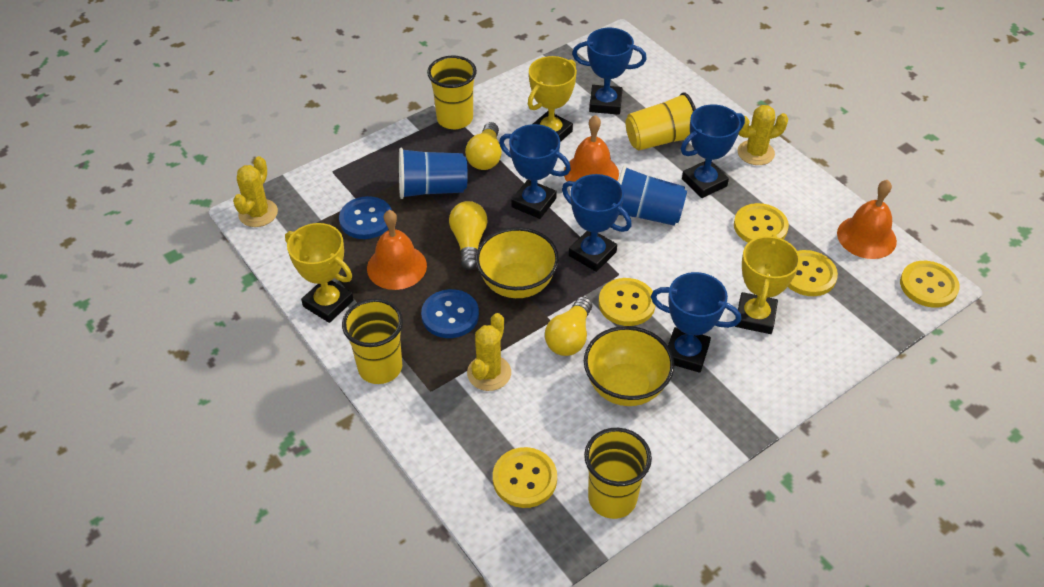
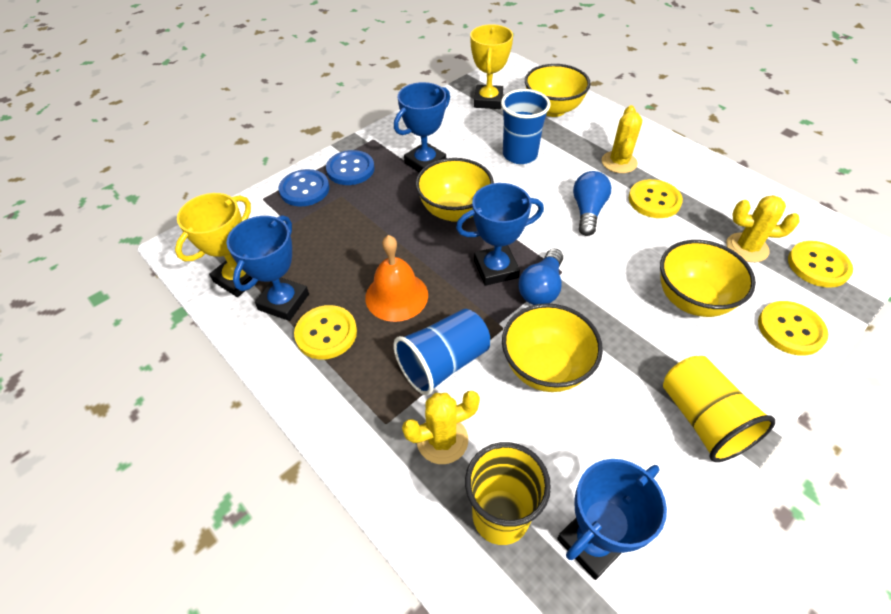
blue light bulb: none = 0 -> [519,249,563,305] [573,171,611,236] = 2
blue trophy: [499,124,571,219] [562,174,632,272] [572,28,647,115] [651,272,741,373] [681,105,745,198] = 5 -> [226,215,309,321] [394,82,450,173] [456,183,544,286] [557,459,667,580] = 4
orange bell: [367,210,427,290] [564,115,619,182] [837,180,897,259] = 3 -> [365,235,428,322] = 1
yellow bowl: [476,227,559,298] [584,326,674,406] = 2 -> [415,158,494,222] [502,303,603,392] [525,64,591,117] [660,240,756,317] = 4
yellow button: [493,447,557,508] [599,278,656,326] [734,203,789,243] [788,250,838,296] [900,261,960,308] = 5 -> [294,305,357,360] [629,179,683,218] [758,301,828,356] [788,241,853,288] = 4
yellow cup: [342,298,403,384] [427,56,477,129] [584,428,652,519] [626,93,696,150] = 4 -> [465,442,551,545] [663,356,775,462] = 2
yellow light bulb: [449,201,488,270] [465,122,502,170] [545,296,592,356] = 3 -> none = 0
yellow trophy: [285,223,354,323] [528,56,577,142] [735,234,800,334] = 3 -> [175,193,252,297] [470,24,513,109] = 2

